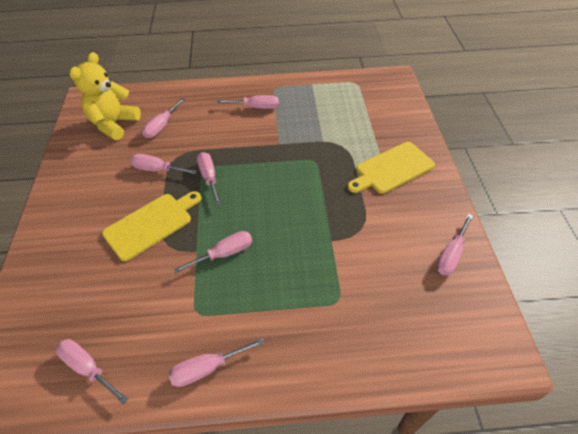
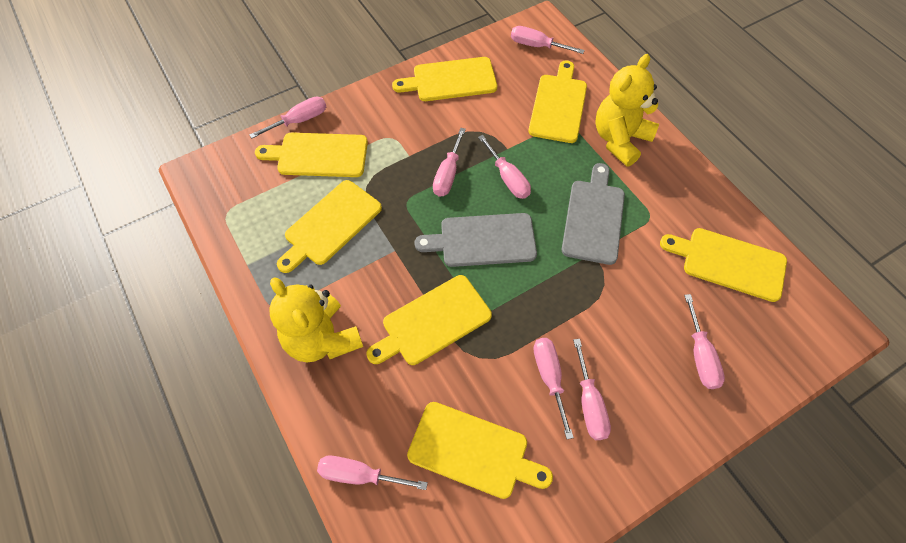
grey cutting board: none = 0 -> [414,213,537,267] [562,163,625,265] = 2
yellow cutting board: [102,191,201,261] [348,142,435,193] = 2 -> [255,133,368,177] [277,180,382,273] [366,275,492,365] [392,57,497,101] [407,402,553,499] [528,60,587,143] [660,228,787,302] = 7
yellow teddy bear: [70,52,141,140] = 1 -> [269,277,363,362] [595,54,659,167] = 2

